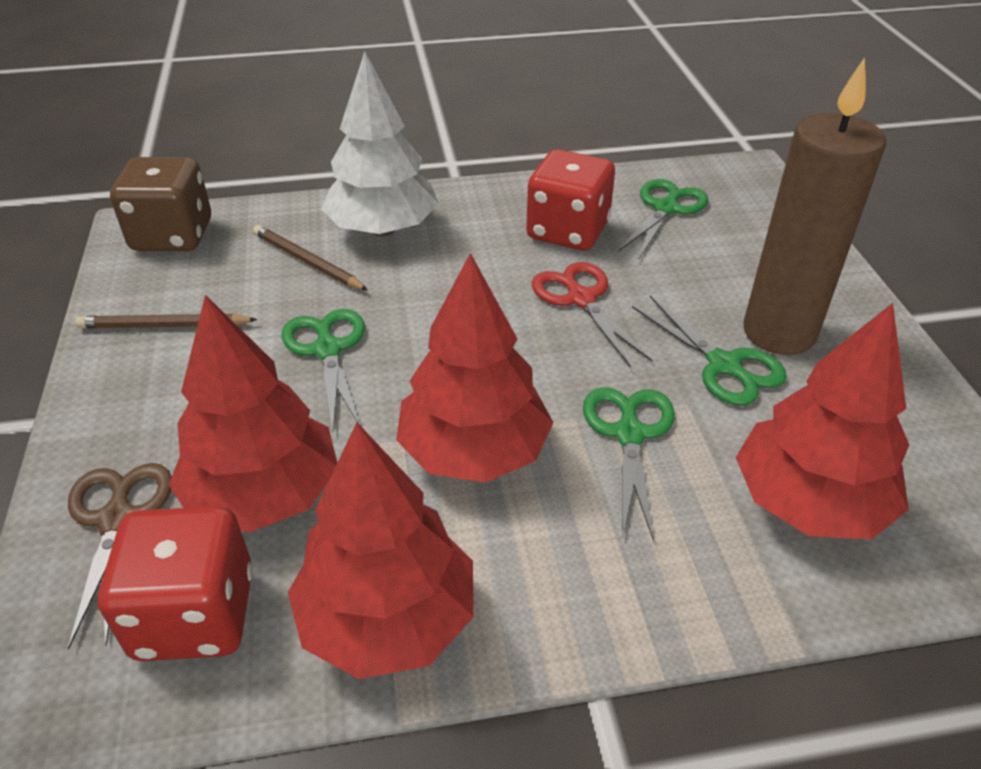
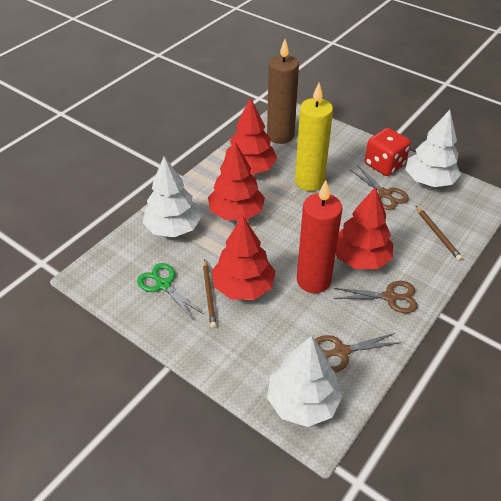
brown dice: [110,157,211,251] = 1 -> none = 0
brown scissors: [68,463,172,649] = 1 -> [315,333,401,372] [334,281,418,313] [350,165,409,210] = 3
green scissors: [282,309,365,430] [583,387,675,542] [618,179,708,260] [632,296,787,406] = 4 -> [137,263,203,320] = 1
red candle: none = 0 -> [297,180,343,293] = 1
red dice: [98,506,253,661] [526,149,615,250] = 2 -> [365,128,411,176] = 1
red scissors: [532,262,653,368] = 1 -> none = 0
white tree: [321,51,439,236] = 1 -> [143,156,202,237] [267,336,343,427] [405,110,461,187] = 3
yellow candle: none = 0 -> [295,83,333,191] = 1

